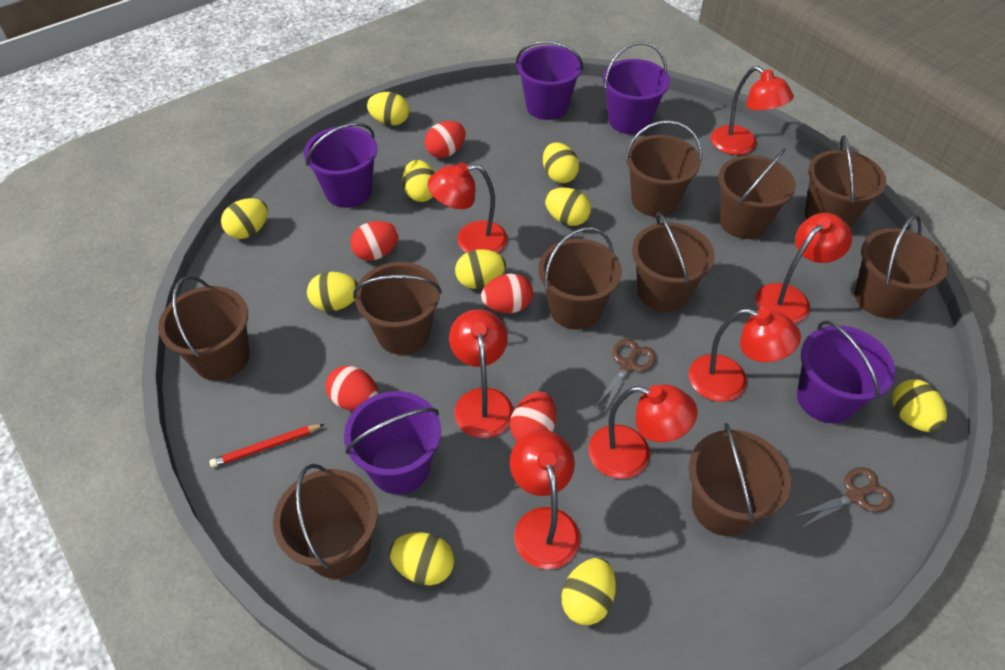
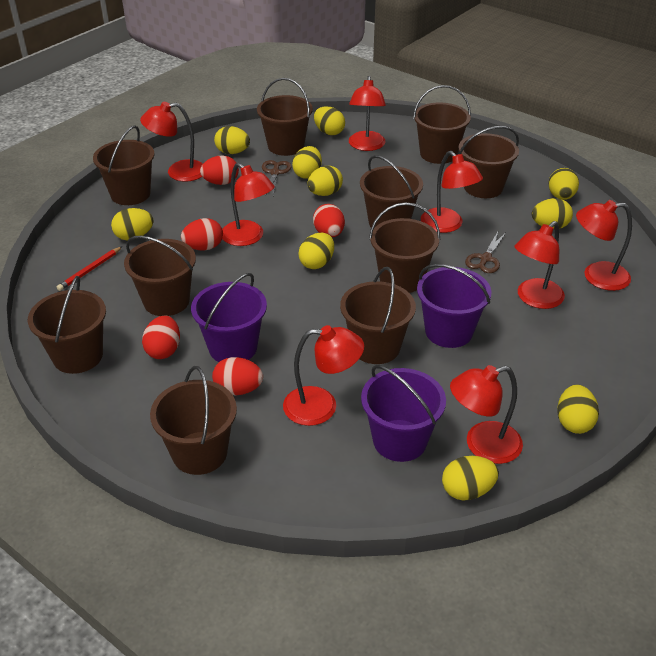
purple bucket: [304,123,377,208] [344,391,441,494] [516,41,584,120] [602,42,670,134] [797,321,895,423] = 5 -> [191,273,267,362] [361,365,446,462] [417,264,492,348] = 3
red lamp: [428,162,507,253] [449,309,513,438] [510,430,580,569] [588,384,698,479] [689,308,801,402] [711,66,794,155] [755,213,852,324] = 7 -> [140,102,203,182] [222,163,275,246] [283,325,364,426] [349,76,386,151] [421,151,483,233] [450,365,523,464] [514,221,565,309] [576,200,632,291] = 8

